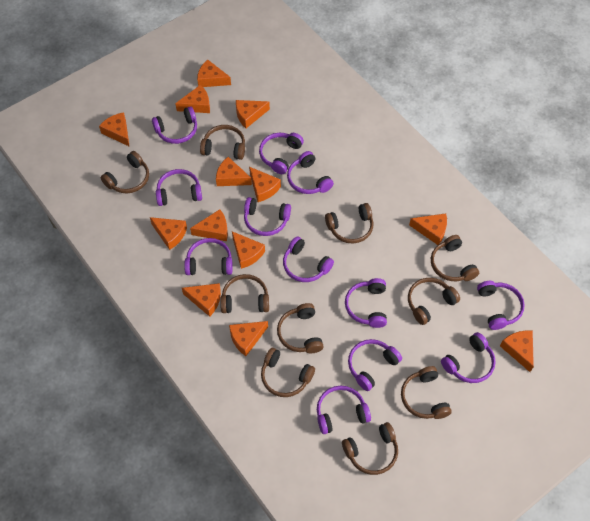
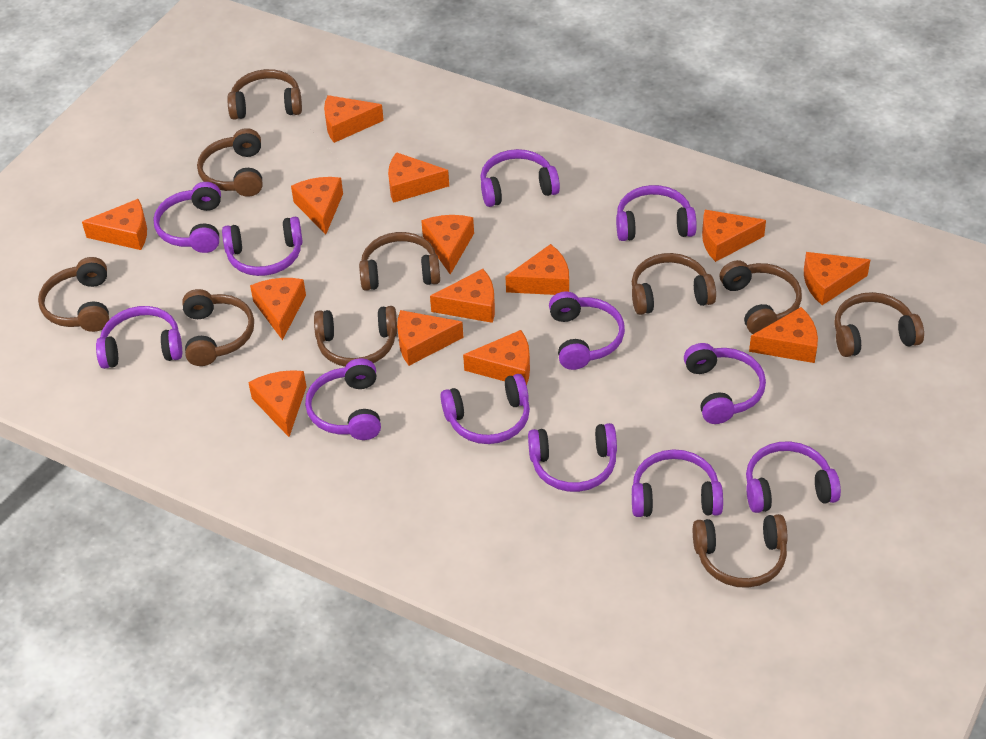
orange cheese: [99,112,130,147] [150,217,187,250] [175,85,210,113] [182,283,221,317] [190,209,228,241] [197,60,231,87] [216,157,252,186] [229,321,268,356] [232,231,265,269] [236,100,270,128] [249,167,281,202] [409,213,447,245] [500,331,534,372] = 13 -> [82,199,147,250] [248,370,306,437] [250,278,306,340] [291,177,343,235] [324,95,384,143] [388,152,449,203] [397,310,464,366] [421,215,474,274] [430,269,495,323] [463,330,530,385] [505,244,569,295] [702,210,766,262] [749,307,818,363] [804,252,870,305] = 14

